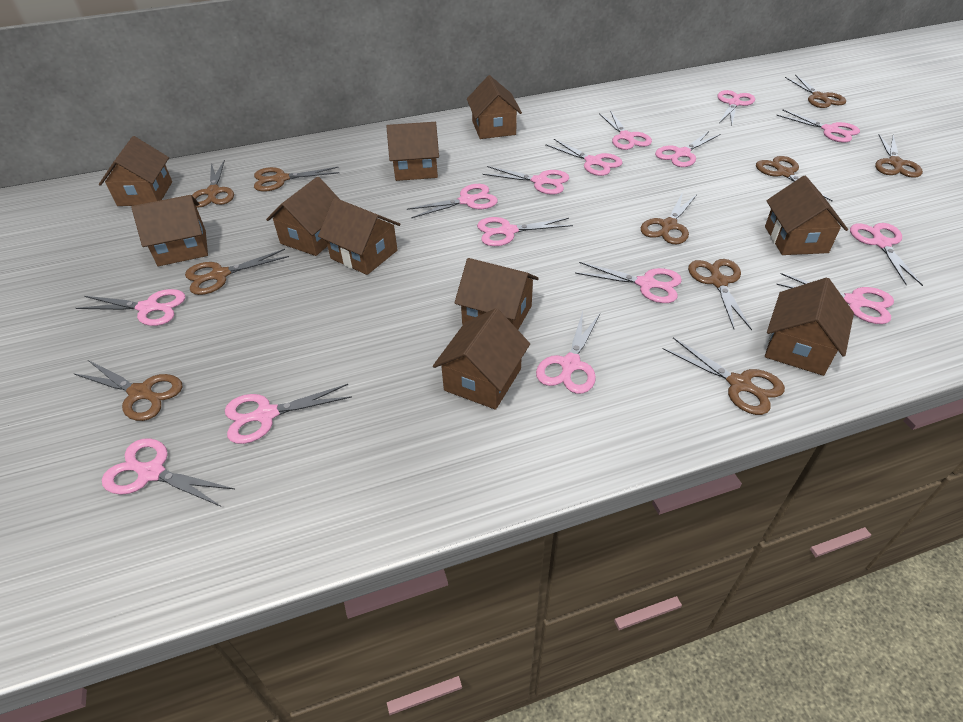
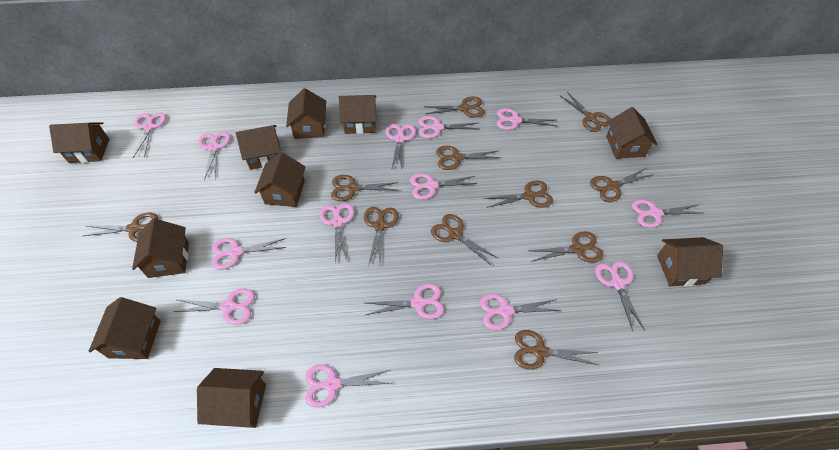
brown scissors: [73,360,182,421] [185,249,289,295] [192,160,234,208] [254,167,339,192] [641,192,697,244] [662,337,785,415] [688,259,752,330] [756,156,832,201] [785,74,846,108] [875,134,923,178] = 10 -> [83,213,158,242] [331,175,398,201] [364,207,399,266] [425,97,484,118] [431,214,498,265] [436,146,501,170] [483,181,553,208] [514,330,598,370] [529,231,603,263] [560,92,611,132] [590,168,654,202] = 11
pink scissors: [76,289,185,326] [102,438,235,506] [225,384,352,444] [407,184,498,218] [477,217,573,246] [483,166,569,195] [536,311,600,394] [545,139,623,176] [575,262,682,303] [599,110,652,150] [655,131,720,167] [718,90,755,125] [776,110,860,143] [776,273,894,324] [850,223,923,286] = 15 -> [133,113,166,158] [174,289,255,325] [198,132,230,180] [212,238,287,270] [305,364,390,408] [320,203,354,263] [366,284,444,319] [385,124,416,170] [410,173,478,200] [418,116,477,138] [480,294,561,330] [497,108,556,130] [595,261,645,331] [631,200,702,228] = 14

